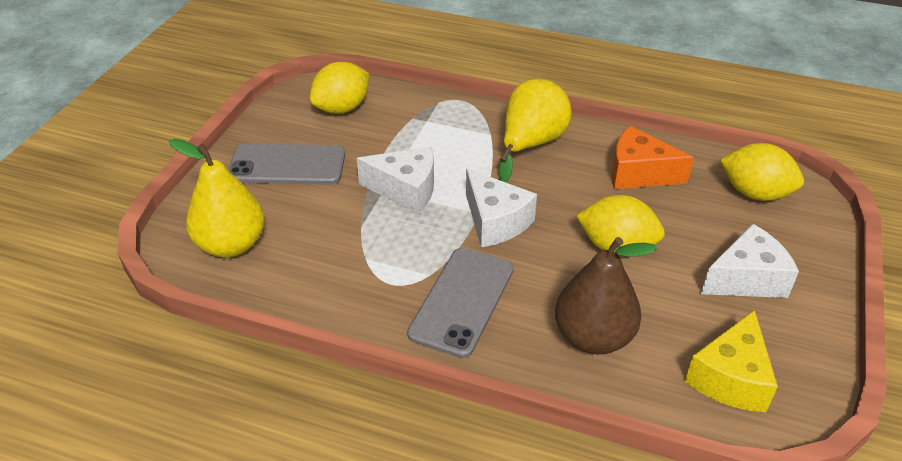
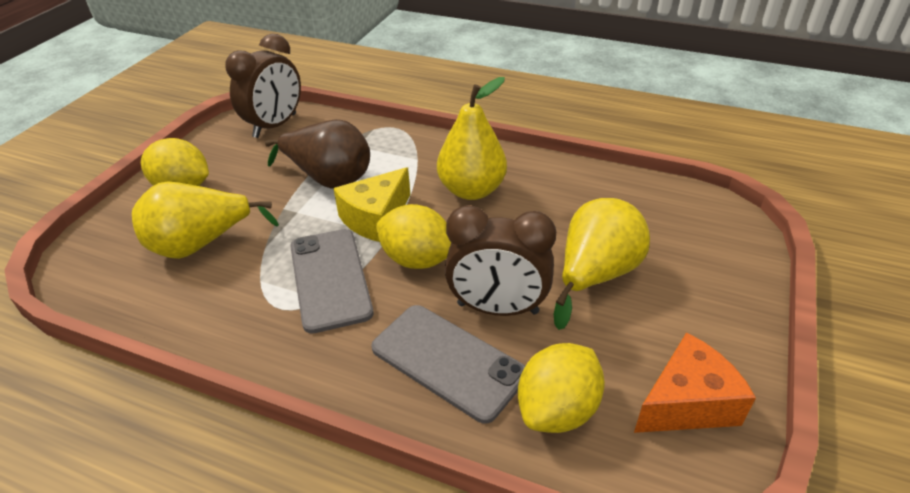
brown clock: none = 0 -> [225,34,301,138] [445,205,556,316] = 2
white cheese: [357,147,434,214] [466,169,537,247] [701,224,799,298] = 3 -> none = 0
yellow pear: [169,138,265,258] [499,79,571,182] = 2 -> [132,182,279,259] [437,77,507,200] [554,198,650,330] = 3

